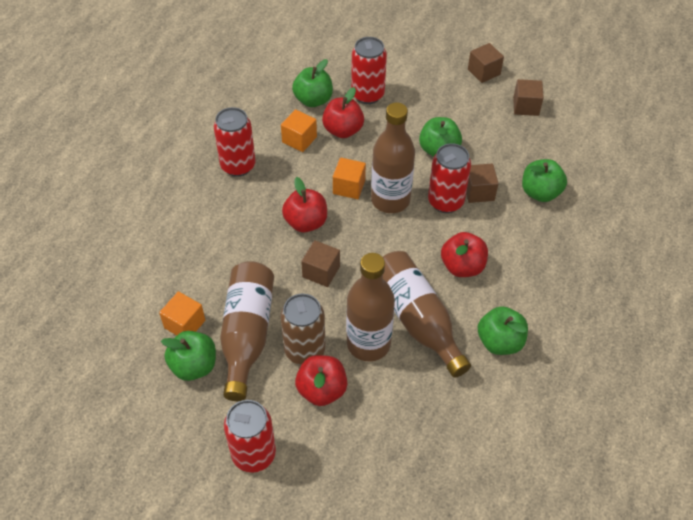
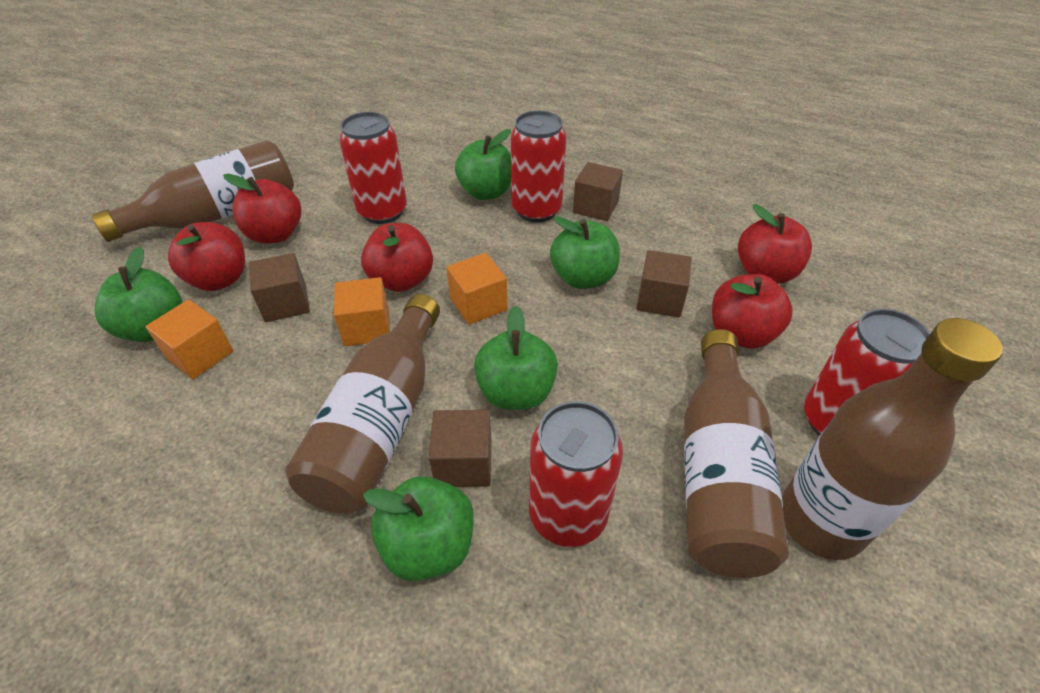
brown can: [280,294,326,365] = 1 -> none = 0
red apple: [282,177,327,232] [295,355,347,406] [322,87,364,138] [441,232,488,277] = 4 -> [168,222,245,291] [223,174,301,244] [361,223,433,292] [712,274,793,349] [738,204,812,284] = 5

